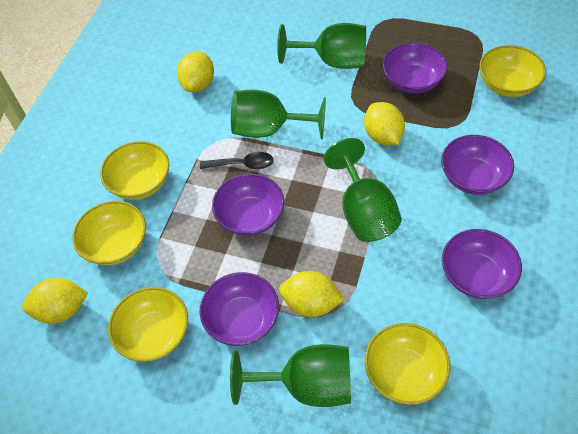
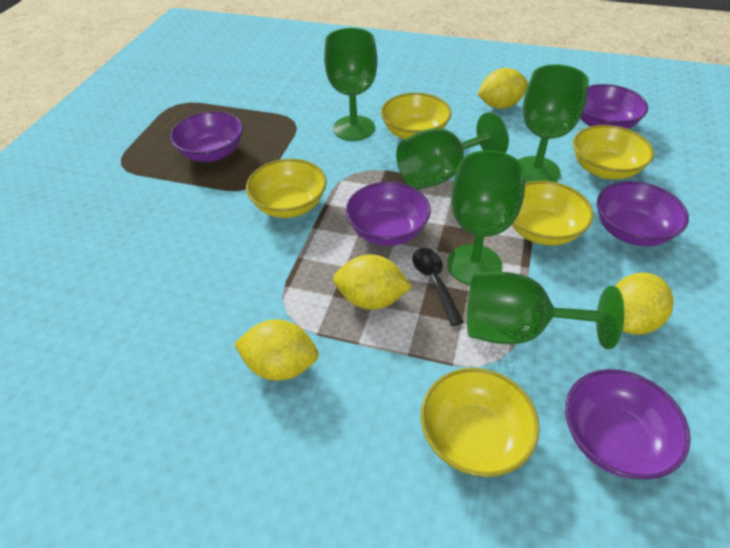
green goblet: [230,344,351,407] [231,90,326,139] [277,23,366,69] [324,138,402,242] = 4 -> [324,28,377,141] [396,112,509,190] [447,150,526,285] [467,272,624,349] [519,64,589,183] = 5

